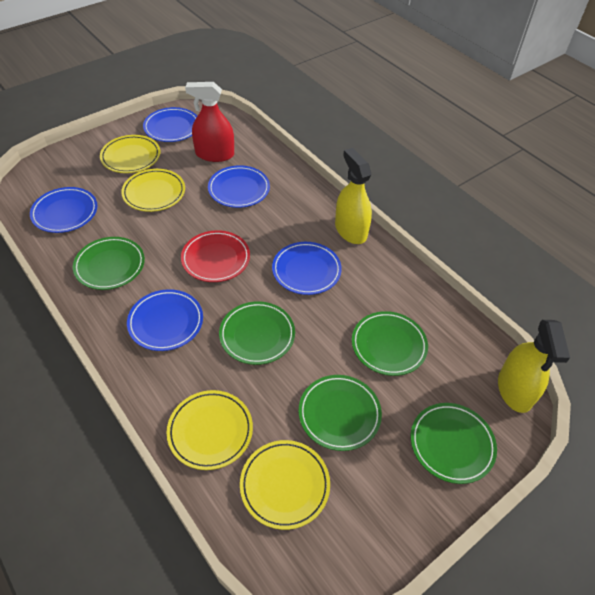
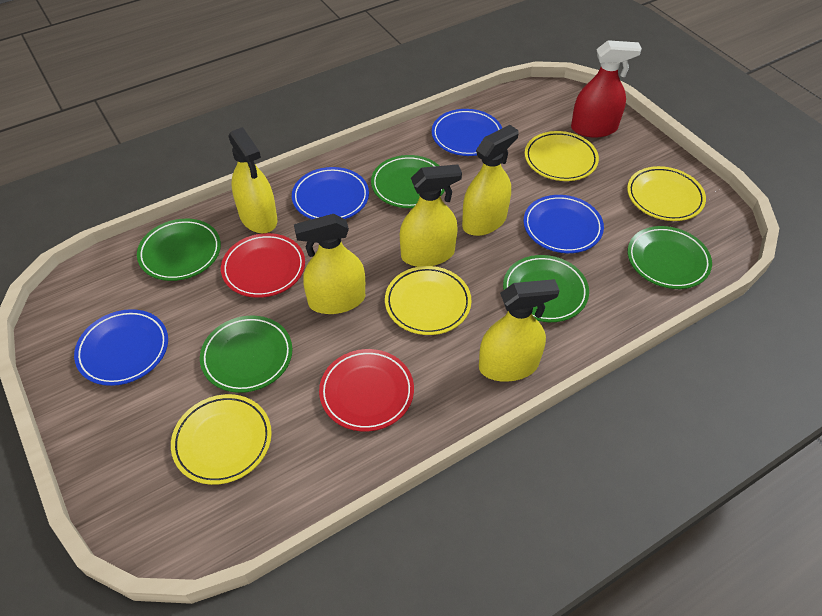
blue plate: [30,187,98,233] [127,289,203,351] [143,107,197,142] [208,165,270,208] [272,242,342,295] = 5 -> [74,309,168,386] [292,167,369,219] [432,109,502,156] [524,195,604,253] = 4
red plate: [181,230,250,282] = 1 -> [221,233,305,298] [319,349,414,431] = 2
yellow spray bottle: [335,148,372,244] [498,320,570,413] = 2 -> [228,127,277,233] [294,214,365,314] [400,164,462,267] [462,125,519,236] [479,279,560,382] = 5

